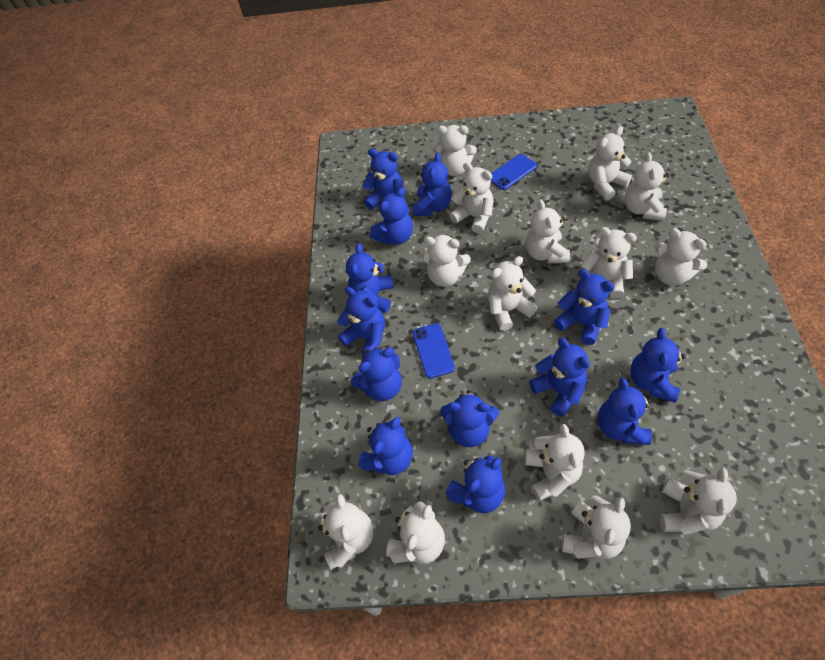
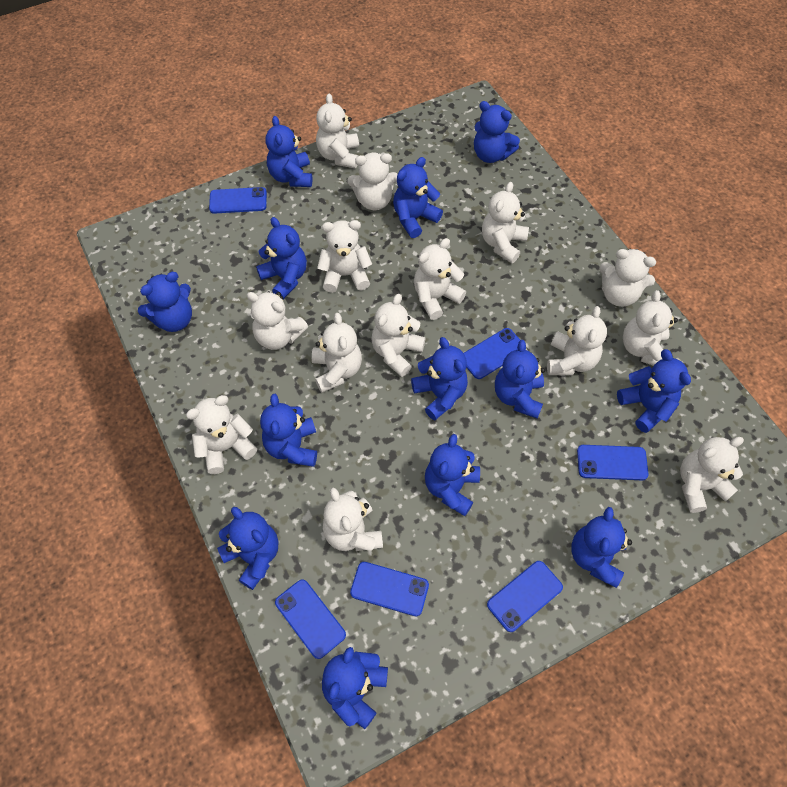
blue phone: [412,323,455,378] [491,154,537,190] = 2 -> [209,187,267,214] [275,579,346,659] [350,562,429,617] [464,328,526,379] [487,561,563,632] [577,445,649,480] = 6

